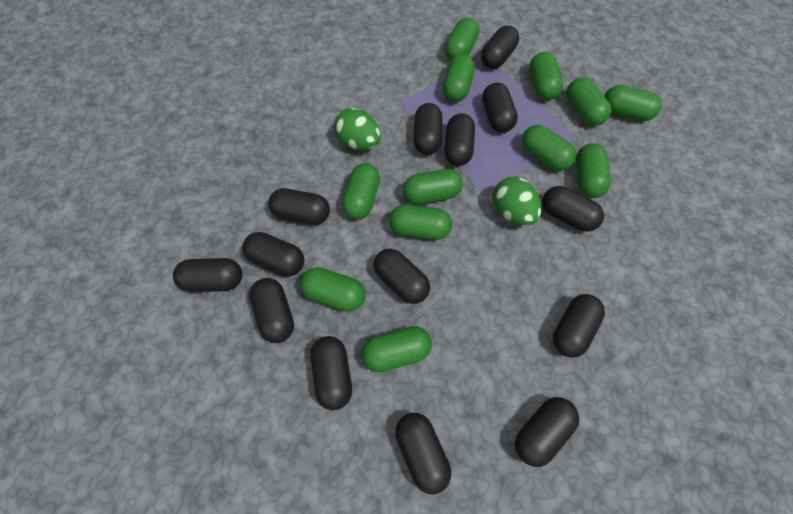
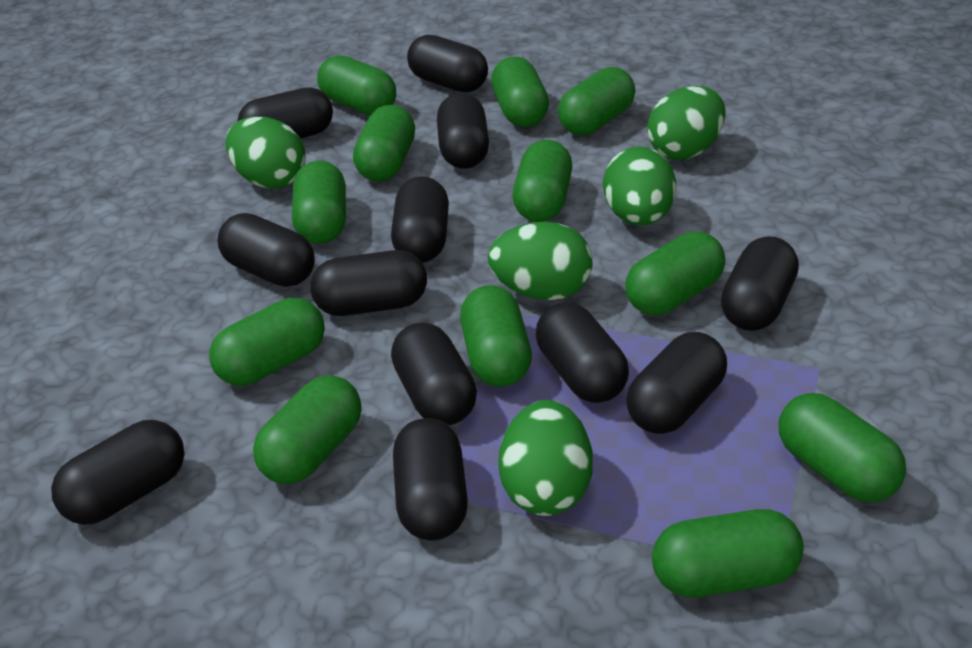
black capsule: [173,258,243,292] [242,232,304,276] [249,278,294,343] [268,188,330,225] [310,336,352,410] [374,249,430,304] [395,413,451,494] [414,103,443,155] [444,113,475,166] [481,25,519,69] [482,83,518,133] [515,397,579,467] [542,186,604,232] [553,294,605,358] = 14 -> [51,420,184,525] [217,213,315,287] [237,87,333,139] [310,250,427,316] [391,176,449,263] [391,322,477,425] [393,418,468,540] [407,35,488,92] [437,93,489,169] [536,302,629,403] [626,332,727,434] [721,236,799,331] = 12
green egg: [334,108,381,150] [492,177,541,226] = 2 -> [226,117,306,189] [488,222,593,300] [498,400,593,516] [603,147,676,225] [647,86,726,160] = 5

